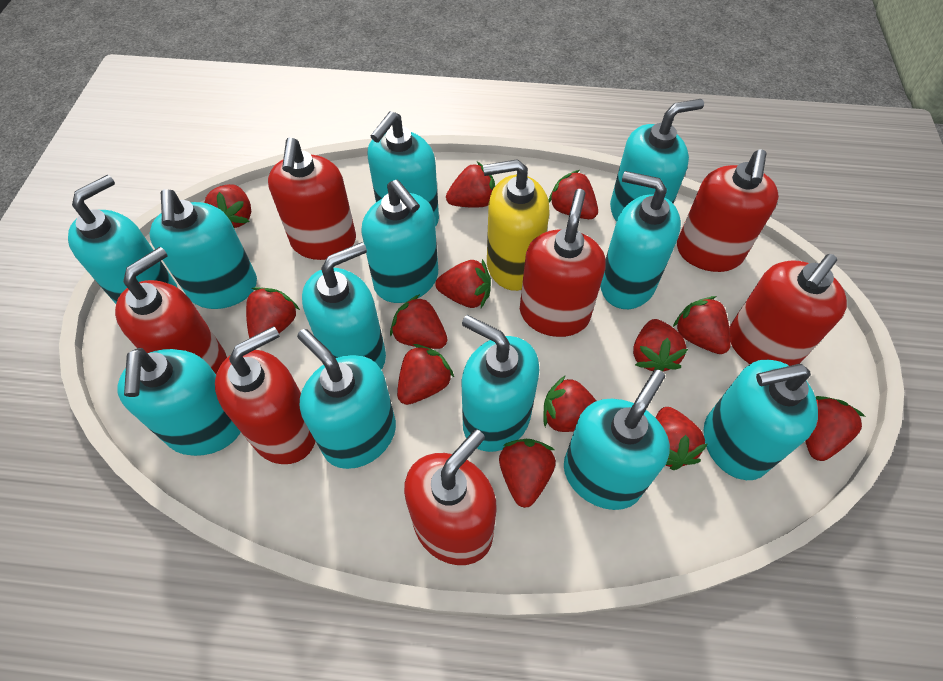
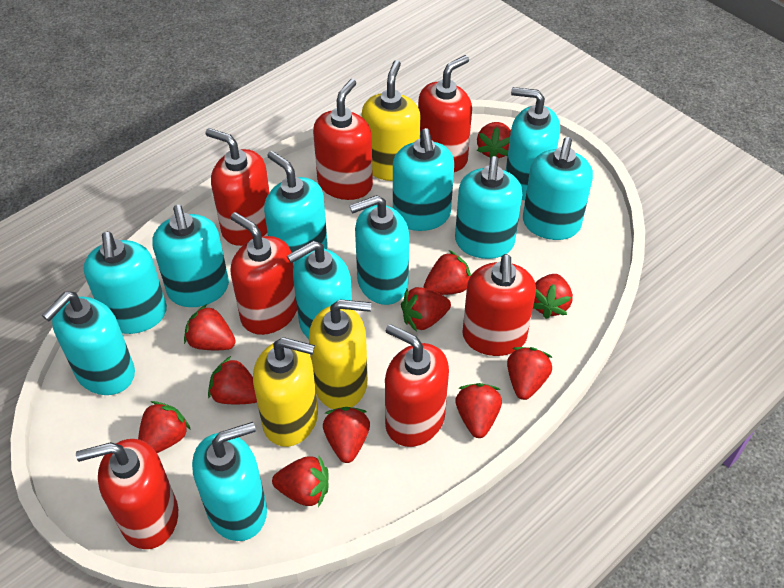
red strawberry: [204,184,251,228] [246,287,300,338] [390,294,447,349] [397,344,454,405] [435,259,491,308] [446,162,495,208] [499,439,556,508] [543,375,596,432] [549,170,598,219] [633,319,688,372] [655,407,708,470] [673,296,731,354] [805,396,866,461] = 13 -> [138,401,191,453] [184,304,236,350] [208,356,257,404] [272,456,329,507] [323,407,370,463] [401,287,451,332] [424,250,471,295] [455,383,502,438] [477,122,511,158] [507,347,553,400] [533,274,573,319] = 11
turquoise soap dispenser: [68,175,178,304] [117,348,240,456] [149,189,257,309] [297,329,396,469] [302,242,386,370] [361,180,438,303] [368,111,439,227] [461,315,540,452] [564,370,670,510] [600,171,681,309] [610,99,704,222] [704,360,818,480] = 12 -> [42,292,135,395] [84,232,167,334] [152,205,229,307] [192,422,267,541] [264,151,328,266] [287,241,352,339] [349,195,409,305] [393,128,454,231] [455,156,522,259] [506,87,560,200] [523,137,593,240] = 11
yellow soap dispenser: [483,159,550,291] = 1 -> [253,337,318,447] [309,299,371,409] [362,60,420,181] = 3

